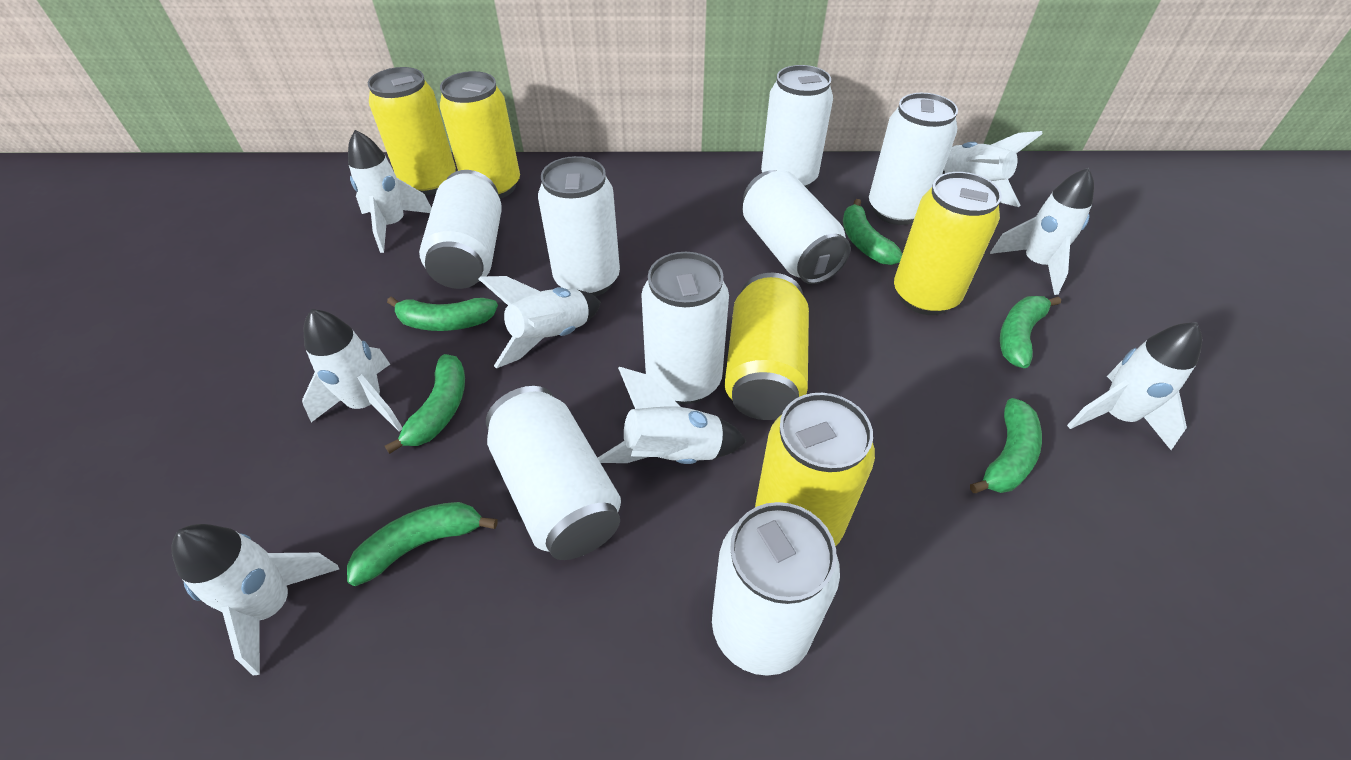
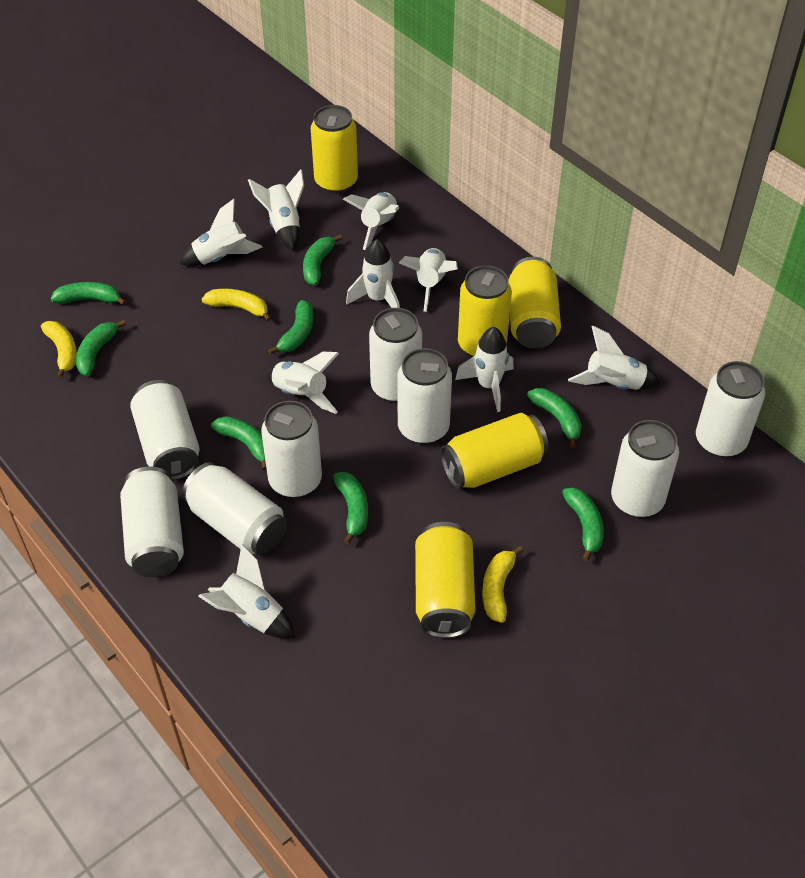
green banana: [347,502,498,586] [385,354,465,454] [387,297,498,331] [843,199,902,265] [970,398,1042,493] [1000,296,1061,368] = 6 -> [51,282,126,305] [76,320,126,376] [211,416,267,470] [268,300,313,354] [303,235,342,285] [333,472,368,544] [527,388,582,448] [562,487,604,562] = 8
white rocket: [171,524,339,676] [302,309,403,432] [348,130,432,253] [479,276,601,368] [598,367,746,464] [942,131,1043,207] [990,168,1094,295] [1067,322,1202,450] = 8 -> [179,199,262,266] [198,544,295,639] [248,169,304,250] [266,352,339,414] [343,192,399,250] [346,239,400,308] [399,248,458,312] [455,327,513,412] [568,326,661,390] = 9
yellow banana: none = 0 -> [41,321,77,379] [202,289,271,321] [482,546,523,623] = 3

